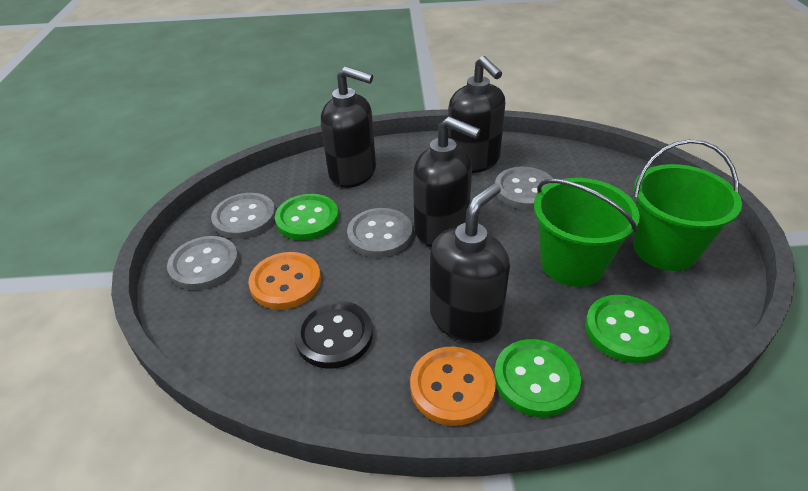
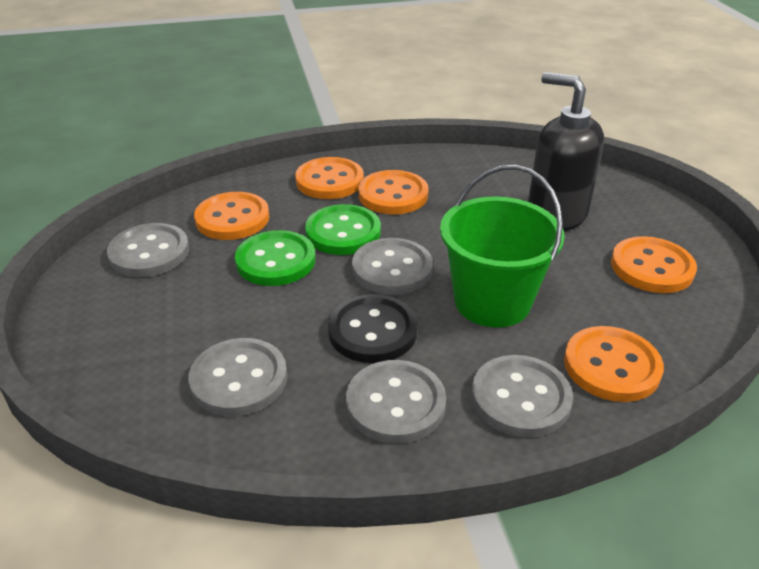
black soap dispenser: [321,67,376,188] [413,117,481,247] [430,183,510,343] [448,56,505,173] = 4 -> [528,72,604,231] = 1
green bucket: [534,178,640,287] [633,139,742,271] = 2 -> [440,165,565,328] = 1
green button: [275,194,339,241] [494,339,581,417] [585,295,670,363] = 3 -> [235,230,315,286] [305,204,381,255] = 2
grey button: [167,236,239,290] [211,193,276,239] [347,208,413,258] [495,167,553,210] = 4 -> [107,223,189,277] [189,338,287,416] [346,360,446,444] [352,238,433,295] [472,355,573,438] = 5
orange button: [248,252,321,310] [410,347,496,426] = 2 -> [194,192,269,240] [295,157,364,199] [358,170,429,214] [564,326,664,402] [611,236,697,293] = 5

